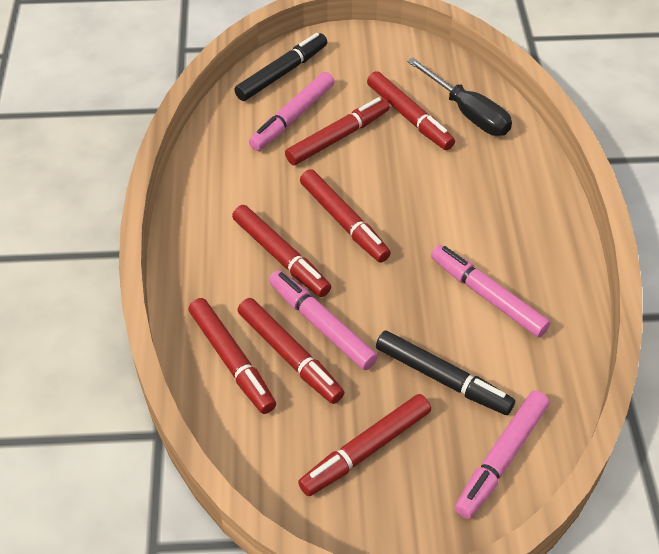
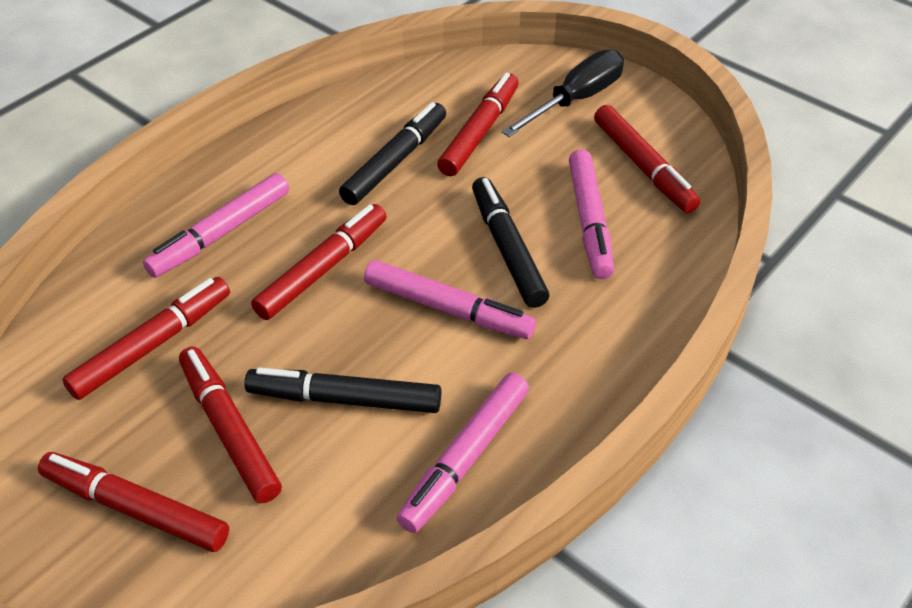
black marker: [235,33,327,101] [376,331,515,415] = 2 -> [244,368,441,413] [339,102,446,205] [472,177,549,308] = 3
red marker: [188,298,276,414] [232,205,331,297] [238,298,345,404] [285,97,390,165] [298,394,431,496] [300,169,391,263] [367,71,455,150] = 7 -> [38,452,229,552] [62,277,230,400] [179,347,282,503] [251,204,387,320] [437,73,519,176] [594,105,700,213] = 6

